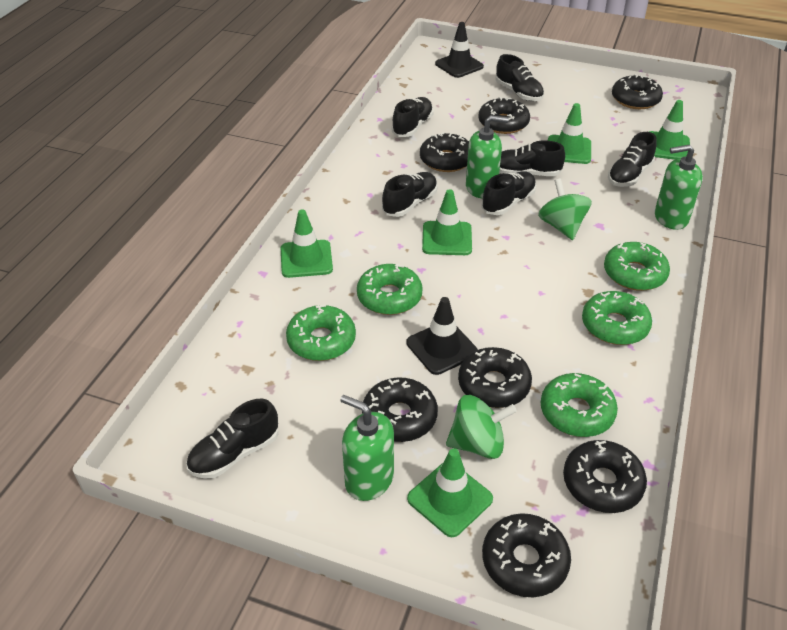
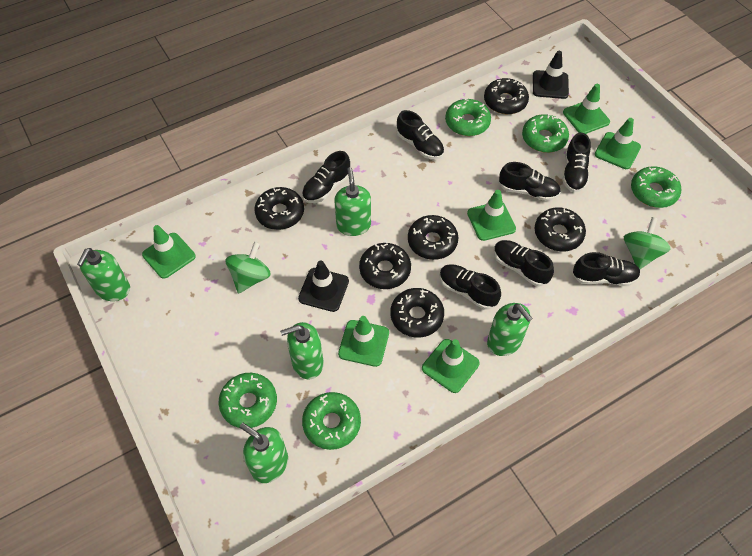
black donut: [362,377,438,442] [420,132,469,172] [458,347,532,408] [478,97,530,134] [482,513,571,597] [563,440,647,513] [612,74,663,109] = 7 -> [255,187,304,230] [359,243,411,289] [390,288,444,337] [408,215,459,260] [484,78,529,114] [534,208,586,251] = 6
green soap dispenser: [340,395,394,501] [466,115,509,198] [655,145,703,230] = 3 -> [77,248,130,301] [240,423,288,483] [280,322,324,380] [334,167,371,236] [487,303,533,356] = 5
green traffic cone: [281,209,333,278] [407,448,493,537] [422,189,472,255] [548,103,591,164] [649,100,690,160] = 5 -> [142,225,196,279] [338,316,389,367] [422,339,480,393] [467,190,516,241] [563,84,610,134] [595,118,641,169] = 6

